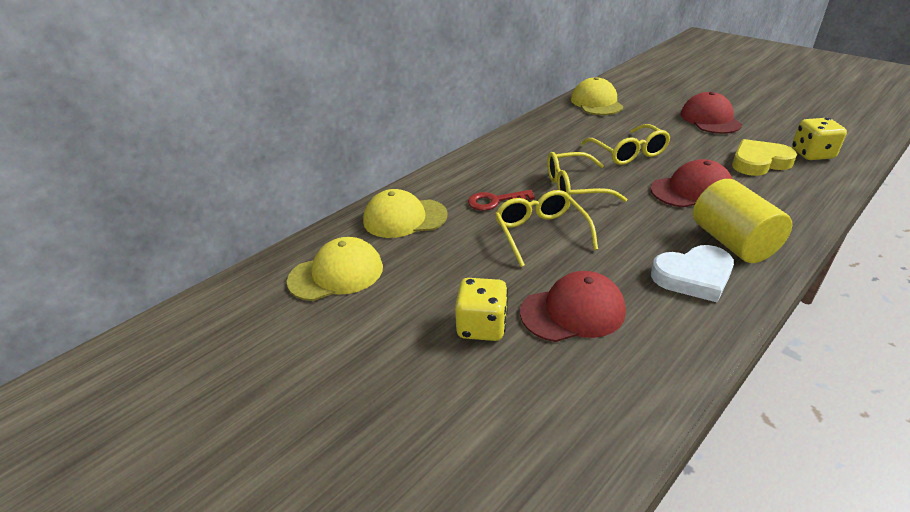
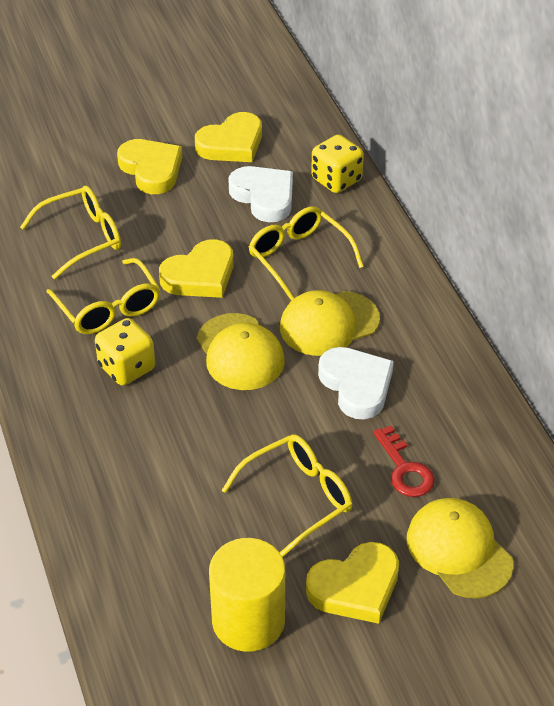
red cap: [520,271,626,342] [650,159,733,208] [680,92,742,134] = 3 -> none = 0
white heart: [651,245,734,303] = 1 -> [228,166,293,222] [318,347,394,419] = 2
yellow glasses: [495,190,598,267] [547,152,628,202] [581,124,670,165] = 3 -> [20,186,121,279] [47,258,160,334] [221,434,352,557] [248,206,364,301] = 4
yellow heart: [732,139,797,176] = 1 -> [117,139,182,194] [159,239,234,298] [195,112,262,162] [306,542,399,624] = 4

